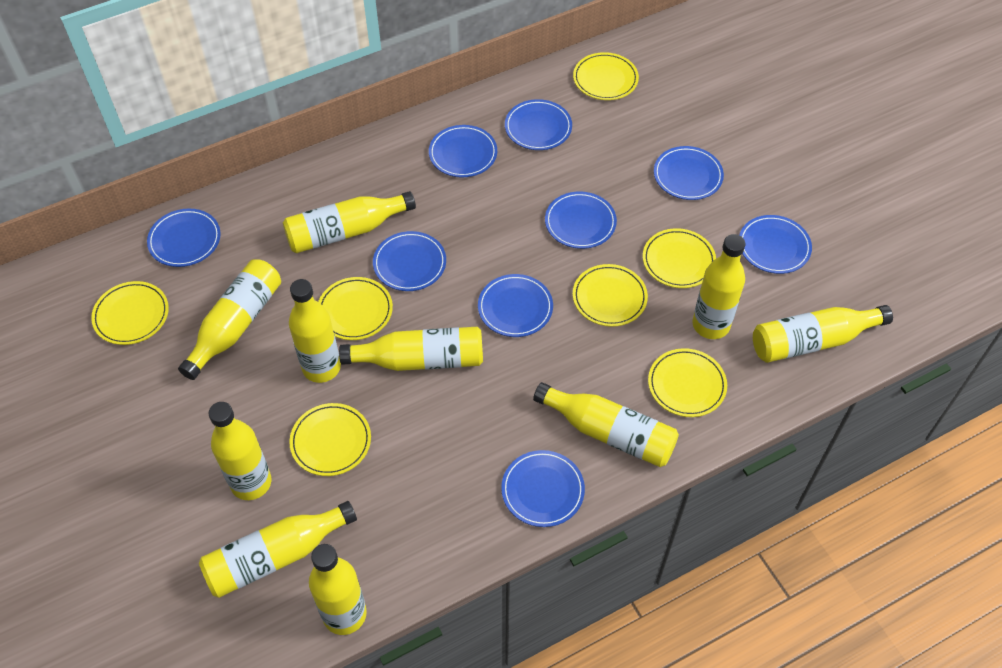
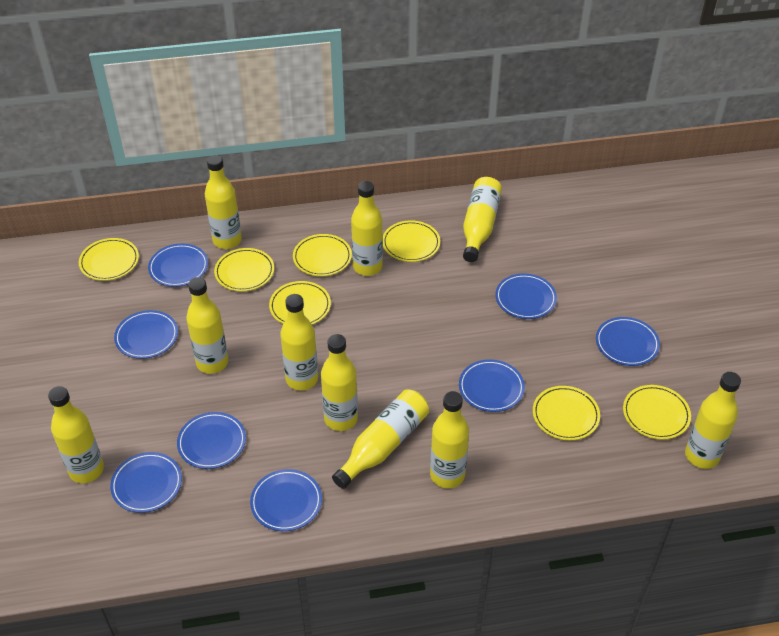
blue plate: [147,209,221,267] [373,231,446,291] [429,125,497,177] [478,274,553,337] [501,450,585,527] [505,99,572,150] [545,191,617,249] [654,146,724,200] [739,215,812,274] = 9 -> [110,452,182,513] [114,310,178,359] [148,244,208,287] [177,412,246,469] [250,469,322,531] [459,359,525,412] [495,274,557,319] [596,317,660,366] = 8

